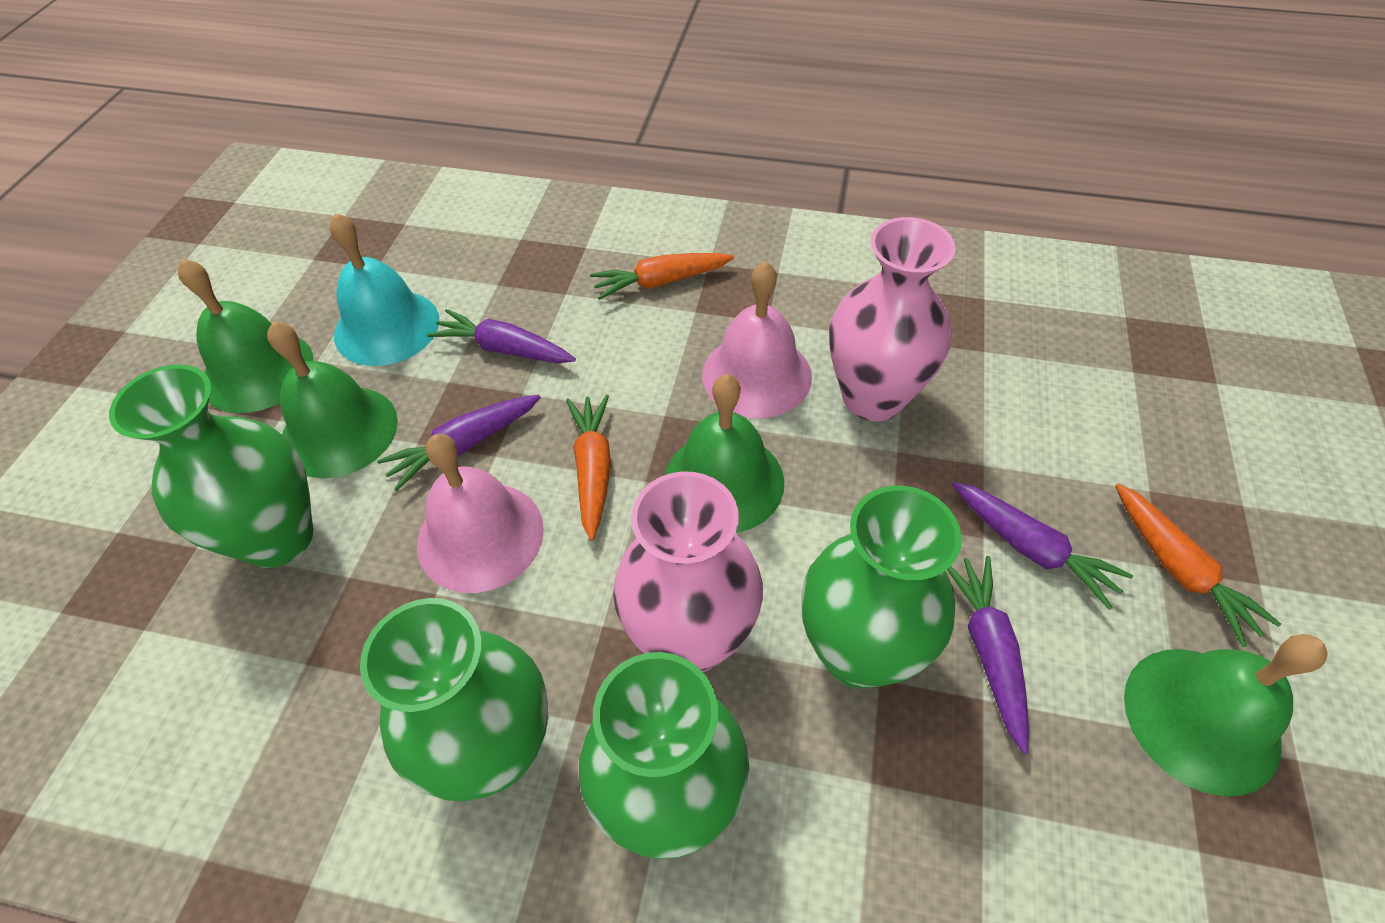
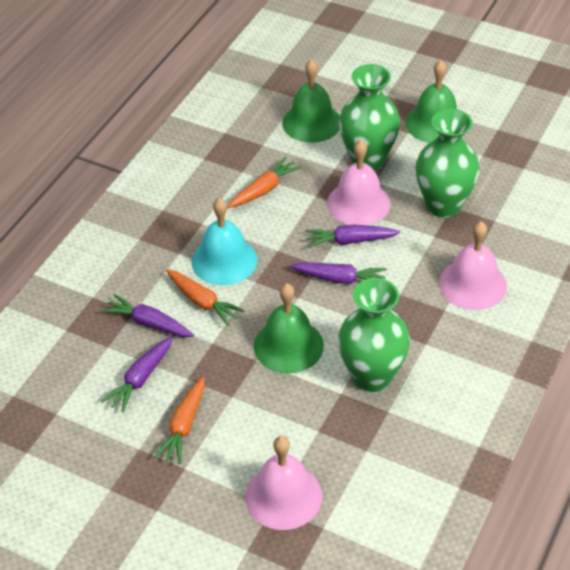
green bell: [178,259,313,413] [267,322,398,478] [665,374,784,533] [1124,634,1327,796] = 4 -> [254,283,324,374] [282,59,340,143] [406,60,457,143] = 3
green vase: [109,364,313,568] [360,598,548,801] [579,652,749,859] [801,485,962,689] = 4 -> [338,278,410,392] [339,64,400,170] [415,109,480,218] = 3
pink bell: [417,434,544,593] [702,261,812,418] = 2 -> [245,436,322,530] [327,140,391,225] [439,221,507,310] = 3
pink vase: [613,472,763,672] [829,217,956,421] = 2 -> none = 0

